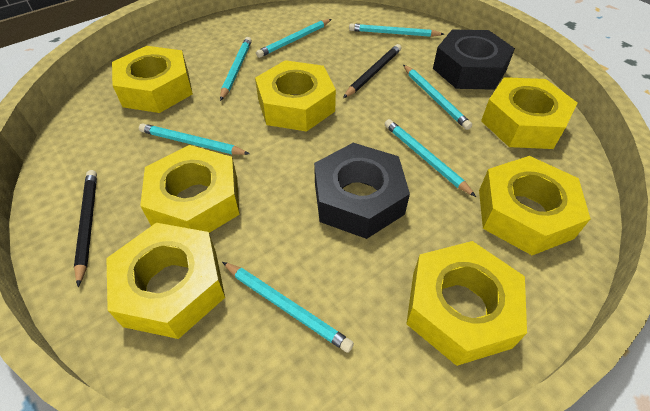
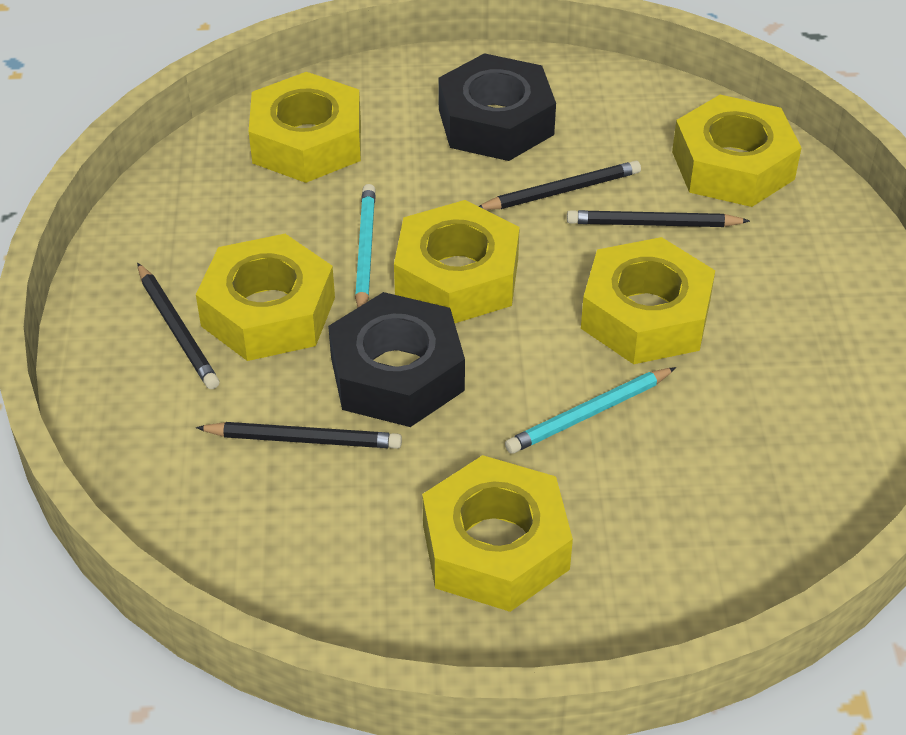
black pencil: [74,170,97,287] [343,44,401,98] = 2 -> [137,263,219,389] [196,422,402,449] [479,161,641,210] [567,210,750,227] = 4
turquoise pencil: [139,123,250,155] [220,37,252,101] [222,262,354,353] [256,19,332,58] [349,23,444,37] [385,119,476,197] [403,65,472,130] = 7 -> [355,184,376,308] [505,367,676,454] = 2
yellow nut: [106,223,225,339] [112,46,193,113] [140,145,240,233] [255,60,336,132] [406,241,527,366] [479,156,590,255] [481,77,577,149] = 7 -> [196,234,335,361] [249,72,361,183] [394,200,520,323] [422,455,573,612] [581,237,715,364] [672,95,802,207] = 6

